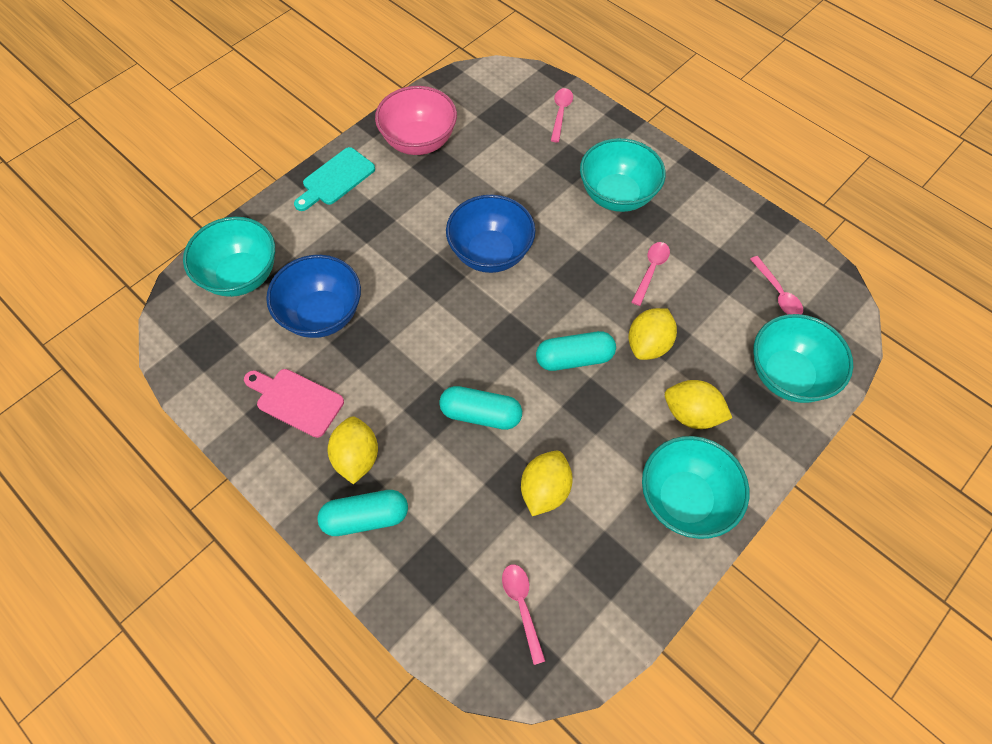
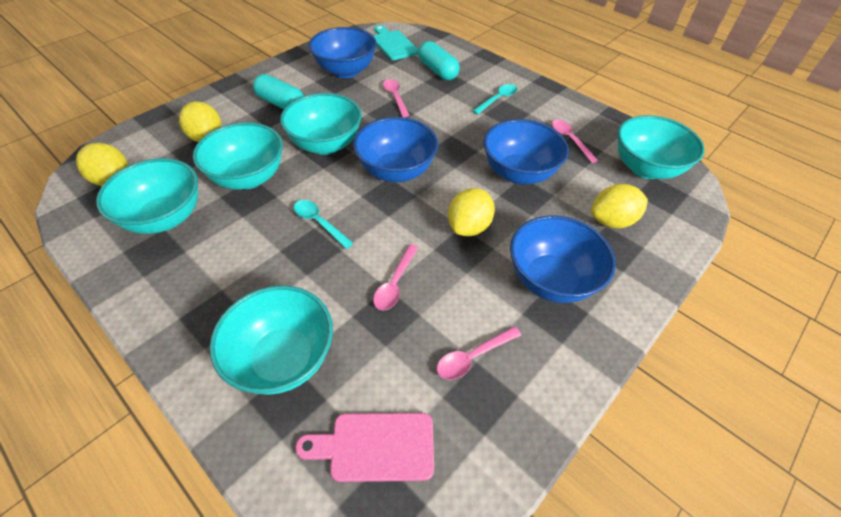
blue bowl: [266,255,361,338] [446,195,535,273] = 2 -> [309,27,377,78] [353,117,438,182] [484,119,569,184] [510,215,616,303] = 4
pink bowl: [375,86,457,155] = 1 -> none = 0
turquoise bowl: [183,217,275,297] [580,138,666,212] [642,436,749,539] [754,314,853,403] = 4 -> [96,158,198,234] [193,122,283,190] [210,285,333,395] [280,93,362,155] [618,115,705,179] = 5
turquoise capsule: [317,490,408,536] [439,386,522,430] [536,331,616,371] = 3 -> [253,74,304,110] [418,41,460,80] = 2
turquoise spoon: none = 0 -> [294,200,353,249] [473,84,517,115] = 2

